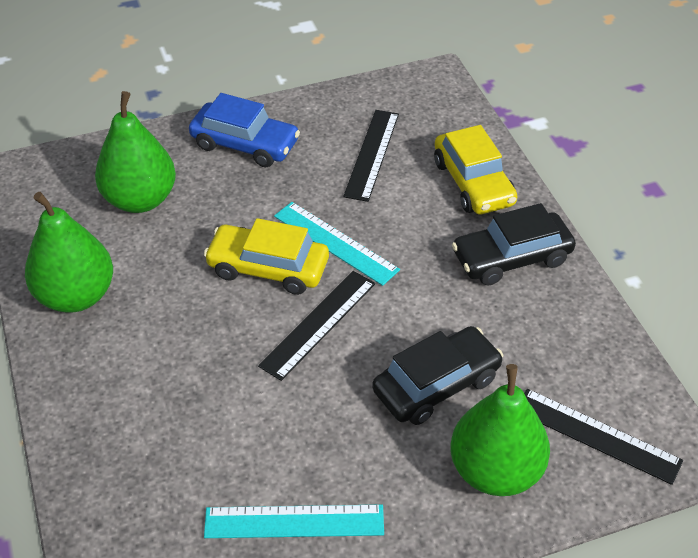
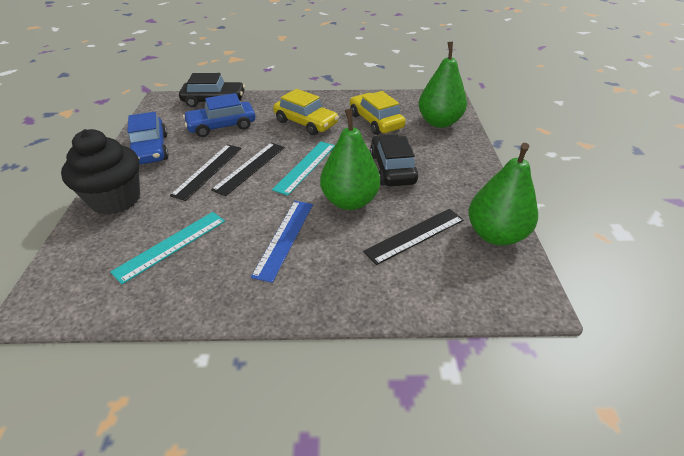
black cupcake: none = 0 -> [61,129,140,215] = 1
blue car: [189,93,300,167] = 1 -> [127,112,169,165] [183,93,256,137] = 2
blue ruler: none = 0 -> [251,201,313,283] = 1

